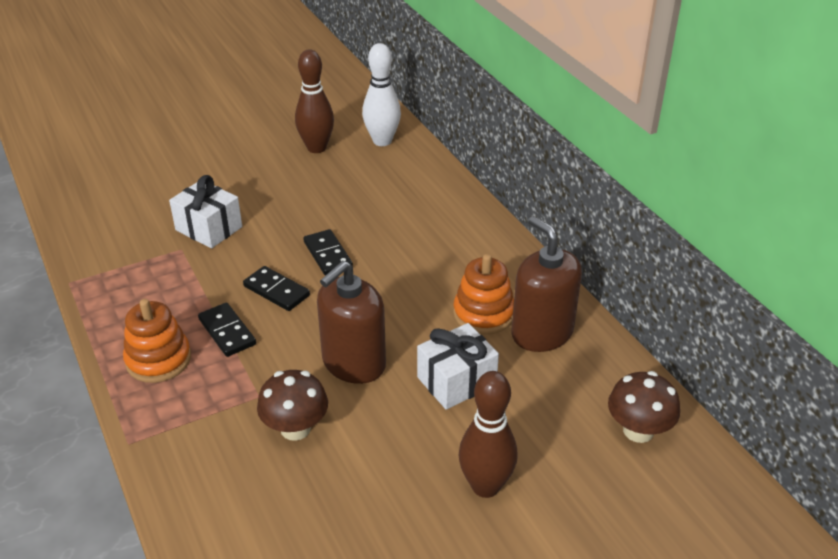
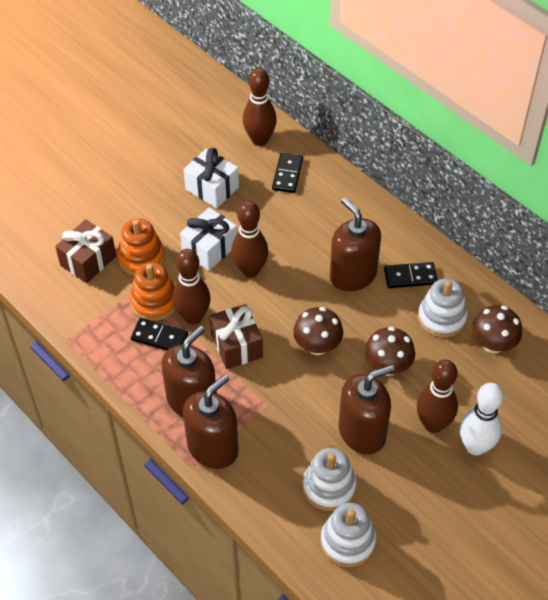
brown bowling pin: [295,49,334,153] [458,371,518,498] = 2 -> [172,249,211,325] [231,201,269,278] [243,68,277,146] [417,359,458,433] = 4
brown gift: none = 0 -> [55,219,116,283] [210,304,263,369] = 2
brown mushroom: [257,370,328,441] [608,371,680,443] = 2 -> [293,307,343,355] [365,327,415,376] [472,305,522,354] = 3
brown soap dispenser: [317,261,386,384] [511,216,582,352] = 2 -> [162,326,217,417] [183,374,239,469] [330,198,381,292] [339,365,394,455] = 4
white stacking toy: none = 0 -> [303,448,357,511] [321,503,376,567] [418,279,468,338] = 3

